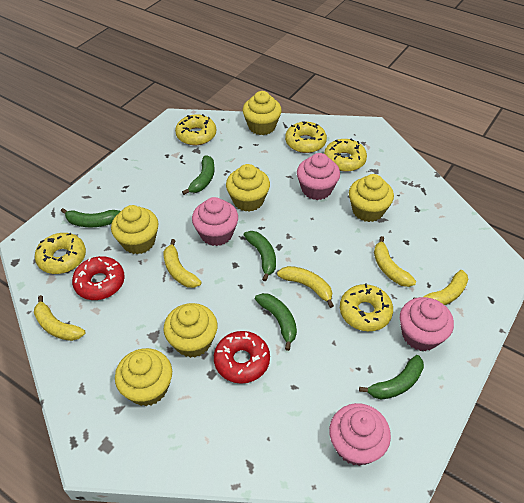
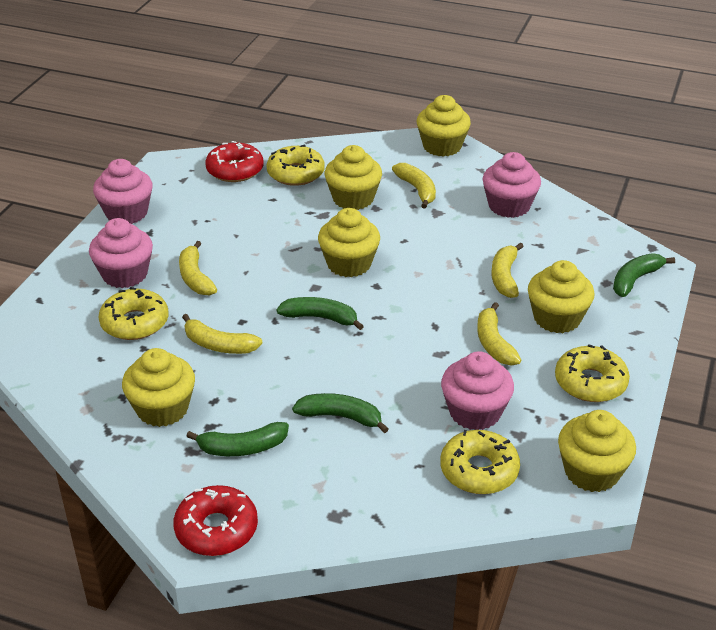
green banana: [61,208,121,227] [182,155,214,195] [244,231,276,282] [255,293,297,351] [359,355,424,400] = 5 -> [186,422,289,456] [276,297,364,330] [292,393,389,433] [613,253,675,297] = 4
yellow donut: [35,233,86,274] [175,114,216,145] [285,121,327,153] [324,139,367,172] [340,284,393,331] = 5 -> [99,287,168,340] [267,144,325,186] [440,430,520,494] [555,344,630,402] = 4

